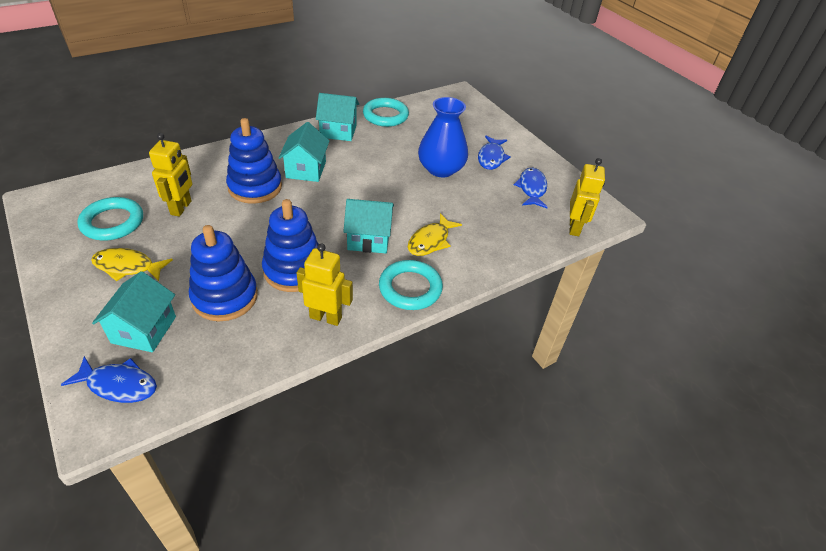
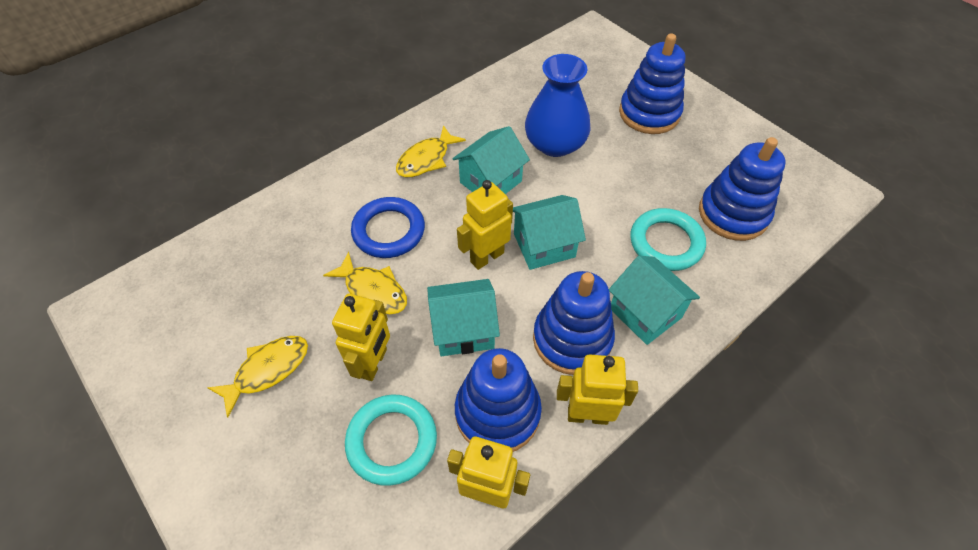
blue fish: [61,356,157,403] [478,136,511,170] [514,168,548,208] = 3 -> none = 0
blue ring: none = 0 -> [351,197,425,258] = 1
blue stacking toy: [189,225,258,321] [226,118,282,204] [262,199,319,292] = 3 -> [455,348,542,452] [533,271,615,375] [619,33,685,134] [699,137,785,241] = 4
turquoise ring: [77,197,143,241] [363,98,409,127] [379,260,443,310] = 3 -> [345,395,437,486] [630,208,706,271] = 2
yellow fish: [91,248,173,281] [408,213,462,256] = 2 -> [208,336,308,418] [323,251,407,314] [396,125,466,177] = 3
yellow robot: [149,133,192,217] [297,244,353,326] [570,158,605,236] = 3 -> [332,294,390,381] [447,436,530,508] [457,180,513,270] [557,354,638,425] = 4

